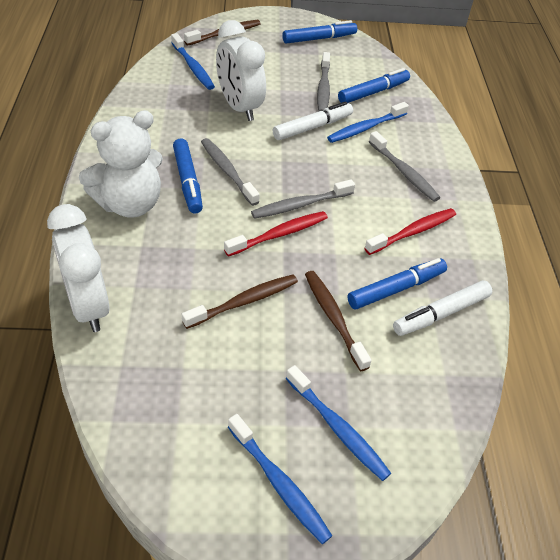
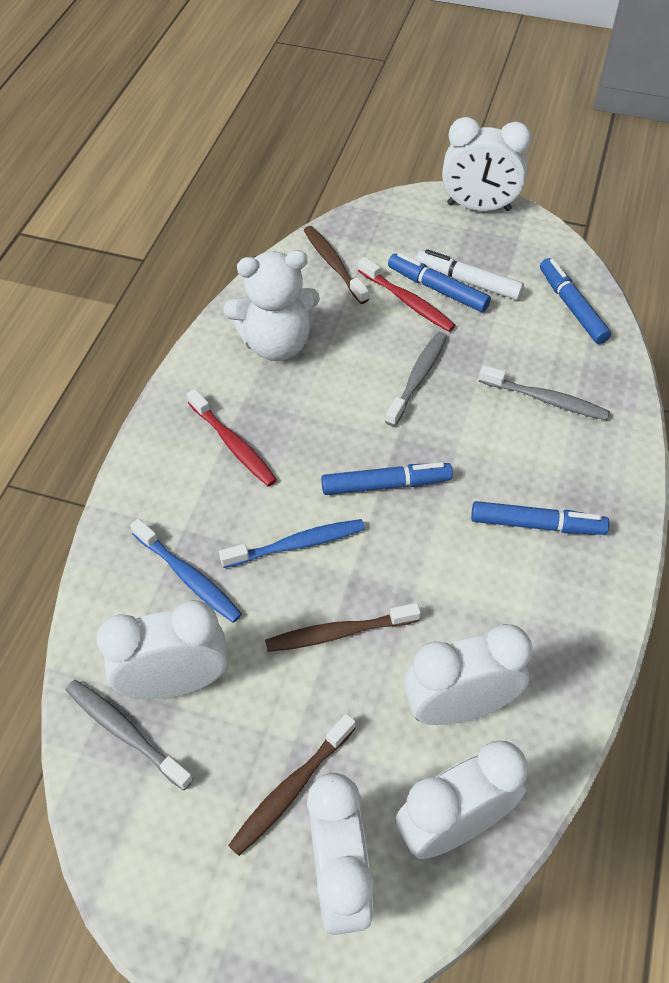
blue toothbrush: [171,33,215,90] [228,414,332,544] [286,365,391,481] [327,102,409,143] = 4 -> [130,519,242,623] [219,519,365,568] = 2
grey toothbrush: [201,138,260,206] [251,179,355,219] [317,52,330,111] [369,131,440,202] = 4 -> [66,680,193,791] [385,332,447,426] [479,365,610,420] = 3
white clock: [47,204,110,332] [216,20,266,121] = 2 -> [96,600,228,699] [307,773,374,935] [396,741,528,859] [404,624,532,725] [442,117,531,211] = 5
white marker: [273,101,353,140] [393,280,492,336] = 2 -> [416,249,524,300] = 1

